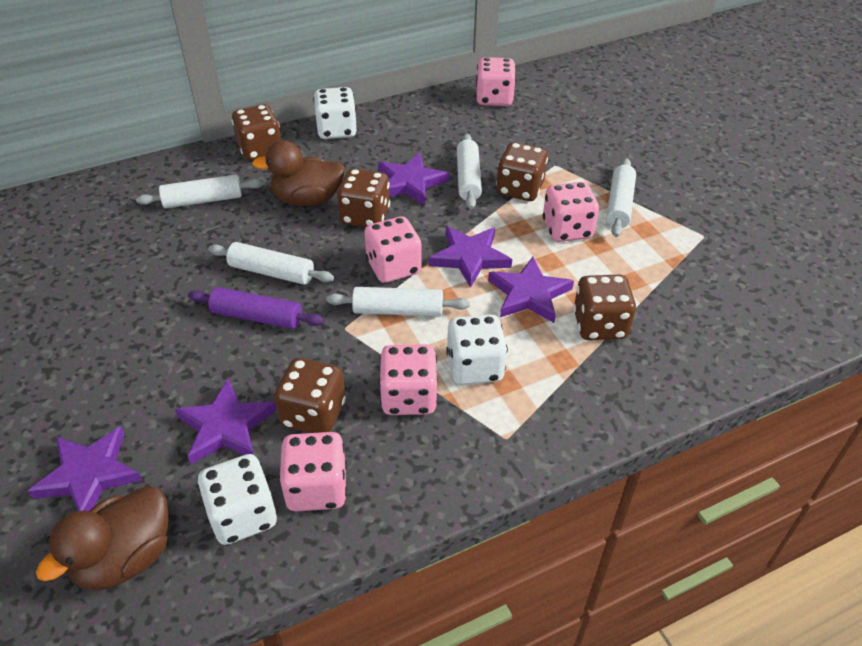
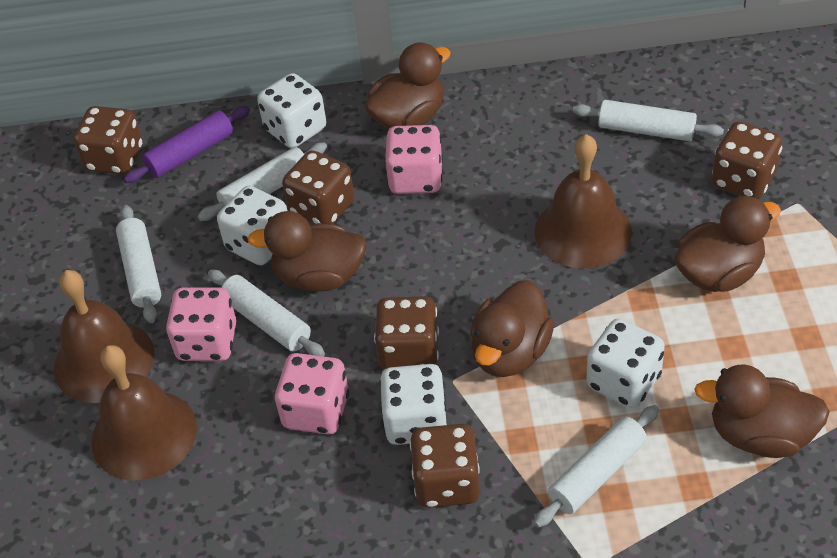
brown bell: none = 0 -> [54,270,154,403] [92,345,197,480] [535,134,632,268] = 3
brown duck: [36,486,168,591] [252,140,345,206] = 2 -> [247,211,367,292] [364,43,451,129] [470,280,554,377] [674,196,781,292] [694,364,830,458] = 5
pink dice: [279,432,347,511] [365,216,422,283] [379,344,438,415] [476,57,516,106] [543,182,599,242] = 5 -> [166,287,236,361] [274,353,349,434] [385,125,443,194] = 3
purple star: [28,427,142,511] [175,379,277,464] [378,153,449,205] [429,227,512,288] [488,257,574,323] = 5 -> none = 0
white dice: [197,454,277,545] [313,87,357,139] [446,314,508,385] = 3 -> [217,186,287,265] [257,73,326,148] [379,364,447,445] [586,319,665,408] = 4

